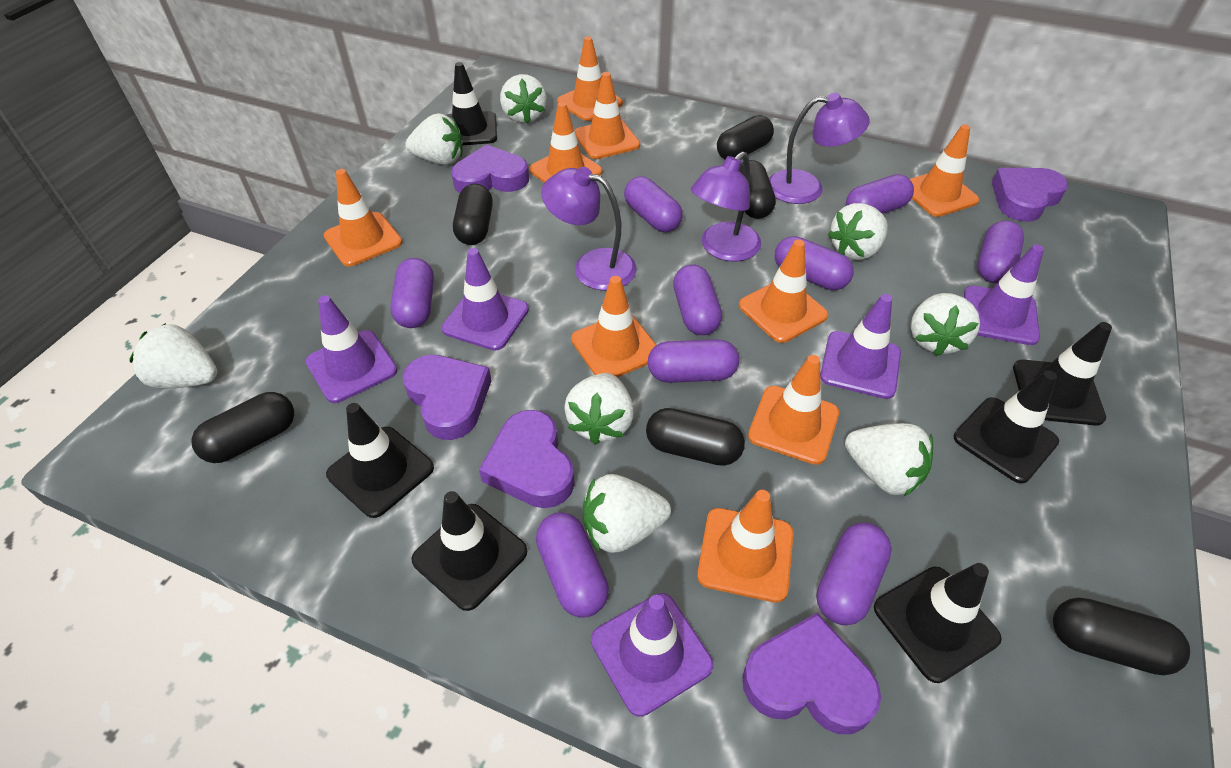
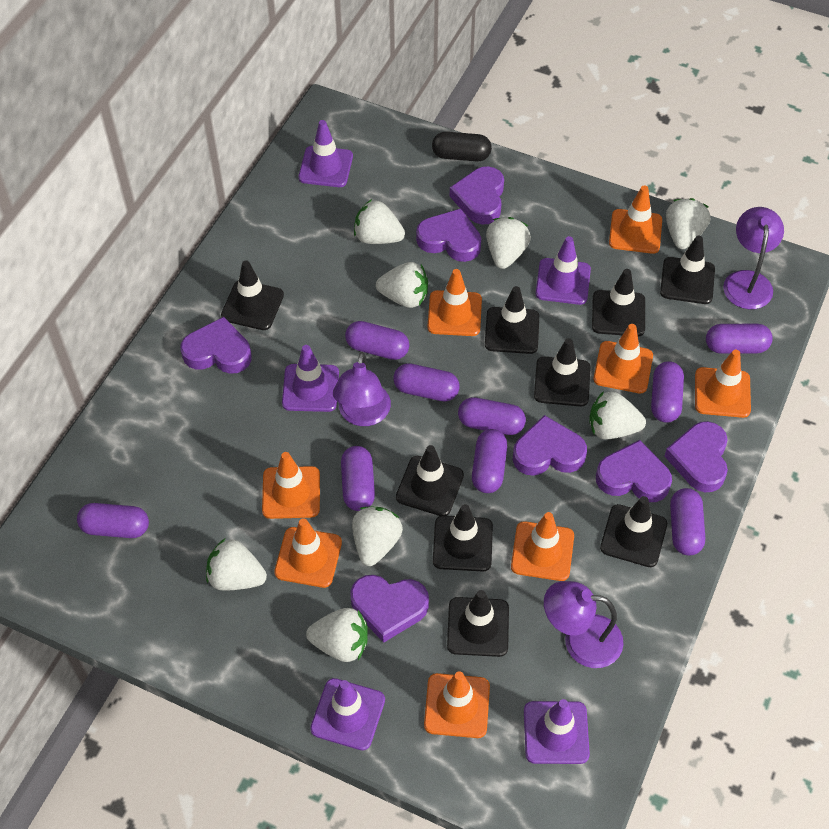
black capsule: [191,392,294,463] [453,184,493,245] [646,408,745,466] [717,115,774,160] [739,160,776,219] [1053,598,1190,675] = 6 -> [432,132,492,161] = 1
black traffic cone: [326,403,434,518] [411,491,527,611] [446,62,497,145] [874,563,1002,683] [954,370,1059,484] [1013,322,1112,426] = 6 -> [221,260,284,330] [396,445,464,516] [433,504,493,571] [447,590,509,657] [485,286,539,354] [534,338,591,407] [592,269,645,336] [600,496,667,567] [660,236,715,304] = 9
orange traffic cone: [324,169,402,266] [529,102,603,183] [557,36,623,121] [571,276,656,377] [575,72,640,159] [697,490,794,603] [739,239,828,343] [748,355,839,465] [910,124,979,217] = 9 -> [262,452,320,519] [274,518,342,588] [424,671,490,738] [427,269,482,336] [511,512,574,581] [593,324,653,393] [609,186,662,254] [695,350,751,418] = 8
purple heart: [402,355,492,440] [451,144,529,193] [479,410,575,508] [742,613,881,734] [992,168,1068,222] = 5 -> [180,317,252,374] [350,575,429,643] [416,209,481,262] [450,166,504,224] [513,415,587,476] [596,440,672,502] [664,421,728,492] = 7

